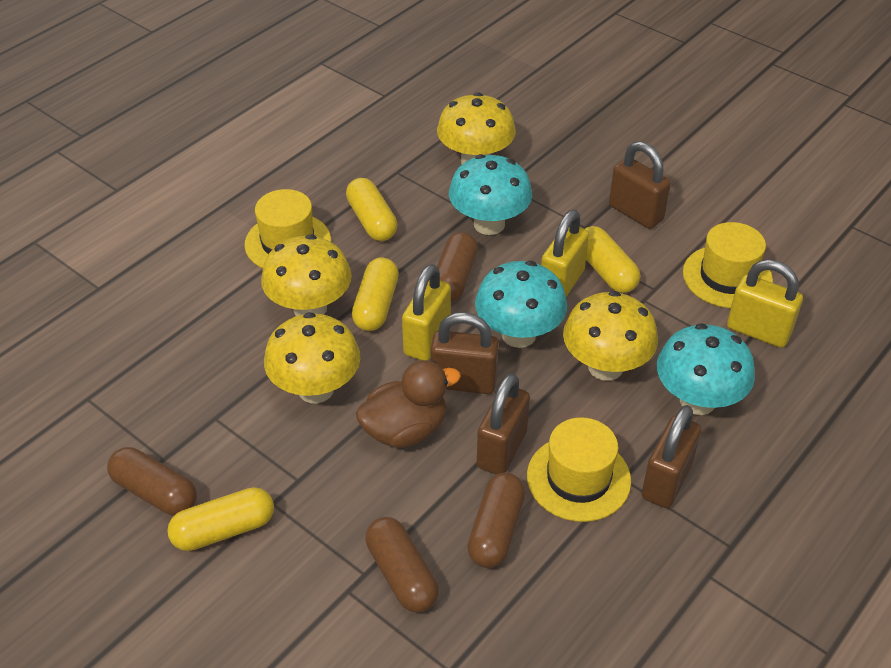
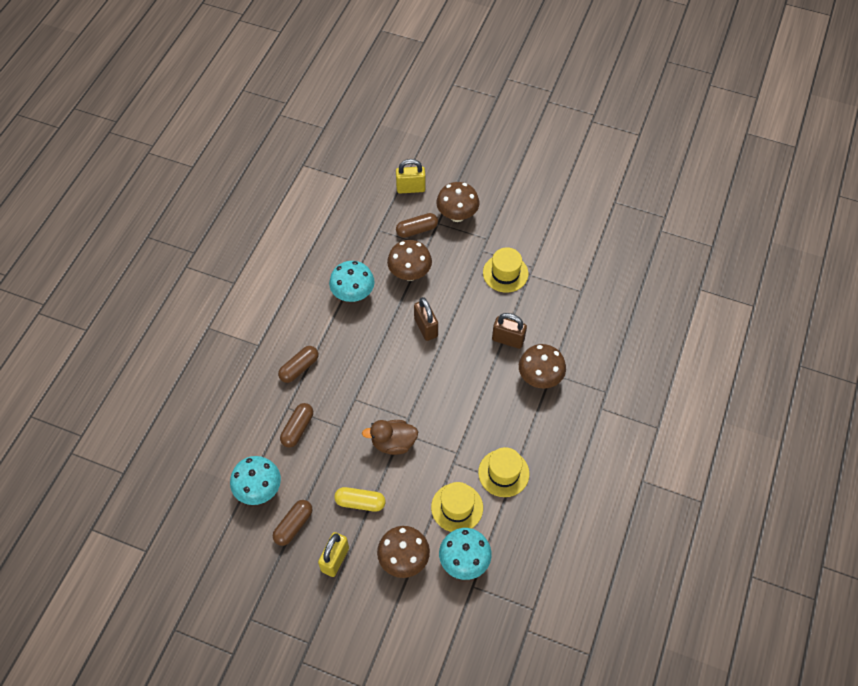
brown mushroom: none = 0 -> [377,526,430,578] [387,240,432,281] [436,182,479,222] [519,344,566,388] = 4
brown padlock: [431,312,499,394] [477,373,530,474] [609,141,671,229] [642,405,701,508] = 4 -> [414,297,438,341] [492,313,527,349] = 2
yellow capsule: [167,487,274,551] [346,178,397,241] [352,258,399,331] [585,226,640,293] = 4 -> [334,487,385,512] = 1
yellow mushroom: [261,234,352,316] [264,312,360,403] [437,92,516,164] [563,291,658,381] = 4 -> none = 0
yellow padlock: [402,264,451,360] [541,209,589,297] [727,260,803,348] = 3 -> [318,532,349,577] [396,159,426,193] = 2

